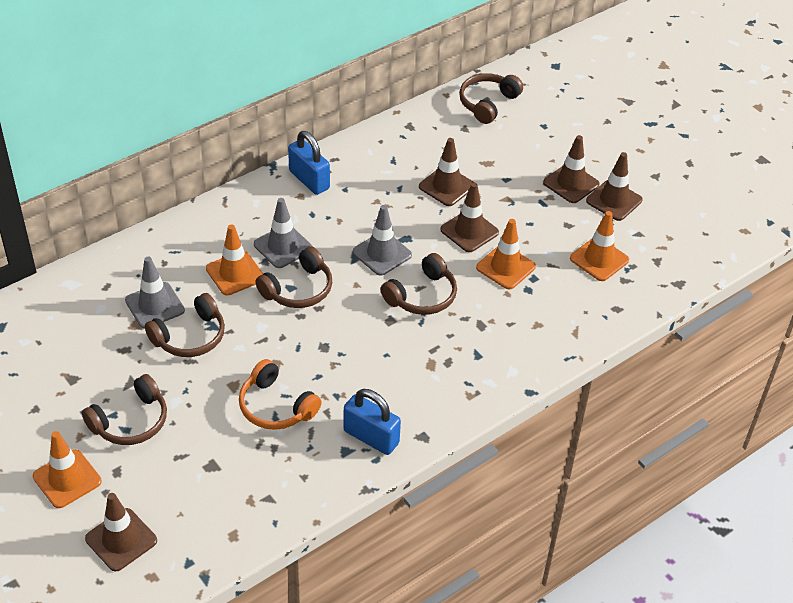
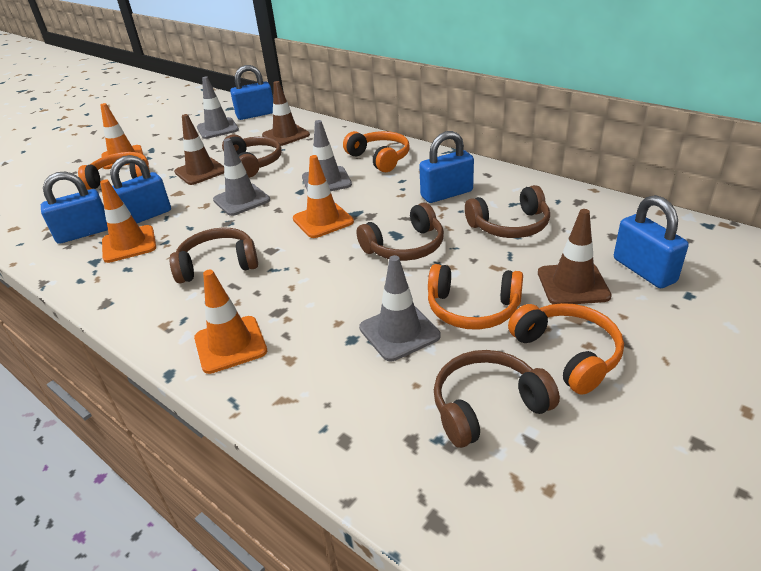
blue padlock: [288,131,330,195] [344,389,401,455] = 2 -> [41,172,108,244] [110,155,171,223] [230,65,273,120] [419,131,474,203] [614,195,689,288] = 5
brown traffic cone: [85,493,157,572] [419,138,474,206] [440,183,499,252] [543,135,600,203] [586,152,642,221] = 5 -> [174,114,224,185] [262,81,310,146] [538,209,612,304] = 3
grey traffic cone: [125,257,185,328] [254,198,312,268] [353,205,412,276] = 3 -> [197,77,239,139] [213,138,270,216] [302,120,352,191] [359,255,441,361] = 4
orange headphones: [239,359,322,430] = 1 -> [78,152,150,190] [343,131,410,172] [428,264,523,329] [508,303,624,395] = 4

